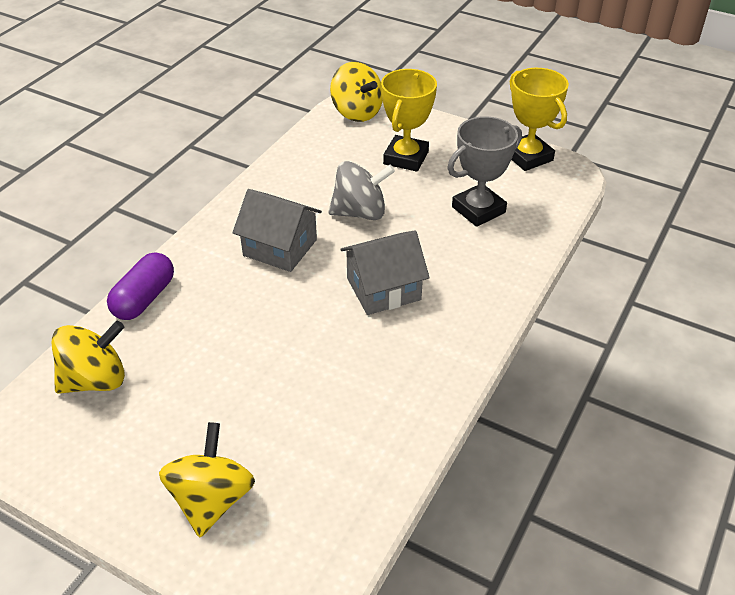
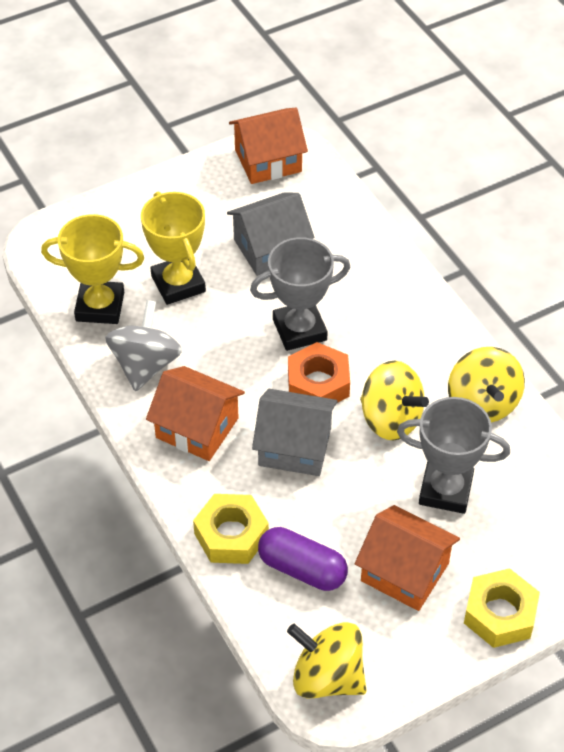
grey trophy: [447,116,522,227] = 1 -> [250,237,350,351] [397,397,510,514] = 2
orange house: none = 0 -> [146,366,245,461] [229,108,308,184] [355,505,460,611] = 3
orange nut: none = 0 -> [288,342,350,403] = 1
yellow nut: none = 0 -> [193,494,269,564] [464,568,540,648] = 2

